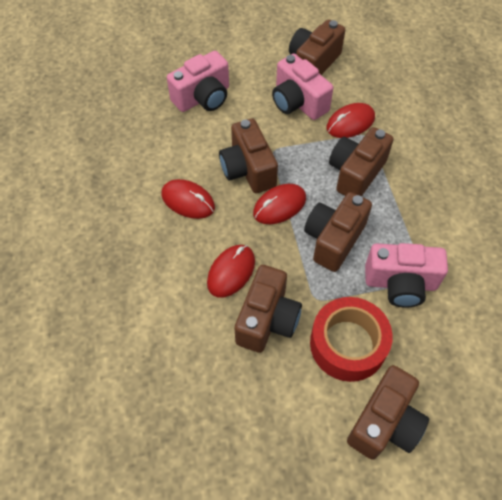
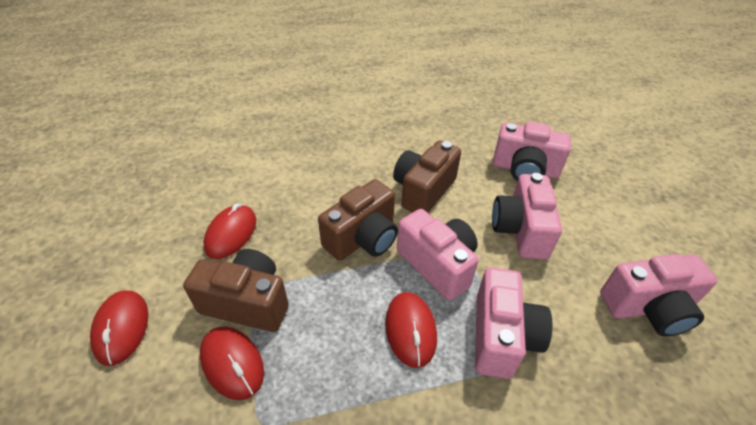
brown camera: [219,118,278,193] [235,265,302,353] [289,20,345,75] [304,192,372,272] [329,127,394,197] [347,365,429,460] = 6 -> [183,249,289,332] [318,179,398,261] [393,140,461,213] = 3
pink camera: [167,51,229,112] [272,54,333,120] [365,243,448,308] = 3 -> [397,209,478,301] [475,267,552,379] [492,173,562,260] [493,121,571,181] [600,254,718,337] = 5
red tape: [310,297,393,382] = 1 -> none = 0

